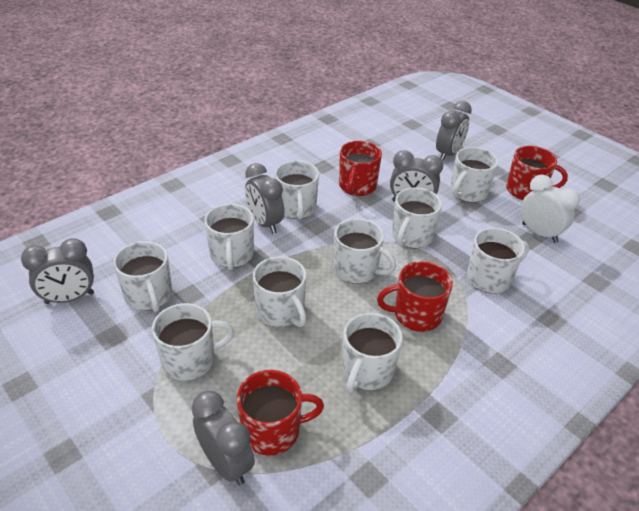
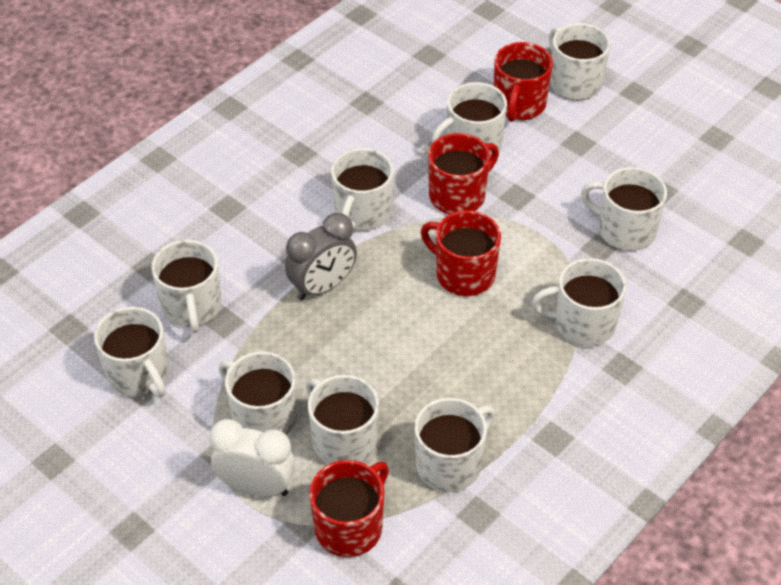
grey clock: [21,238,94,304] [192,391,255,485] [245,163,284,234] [390,150,443,202] [436,101,472,161] = 5 -> [285,213,357,300] = 1

